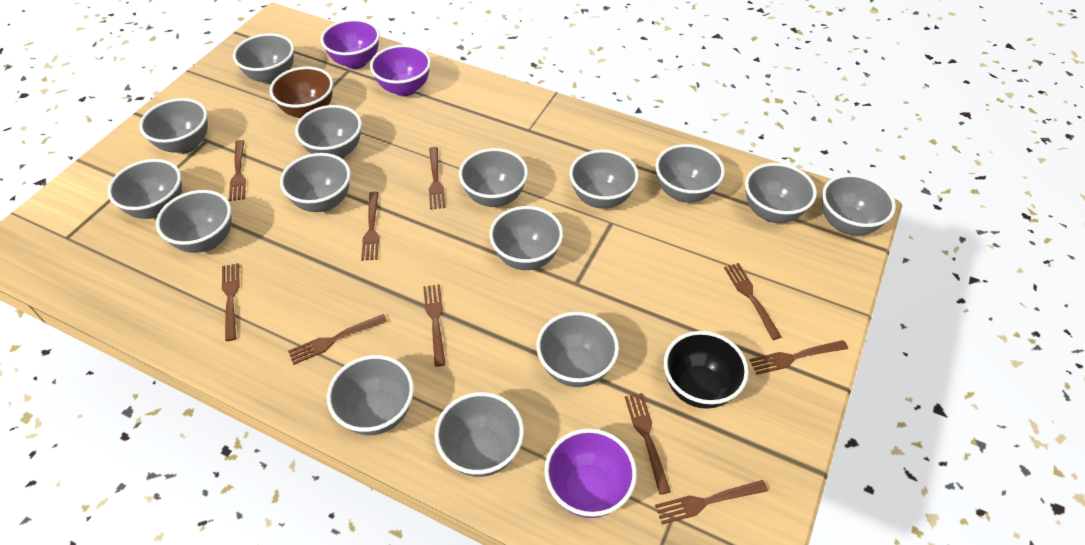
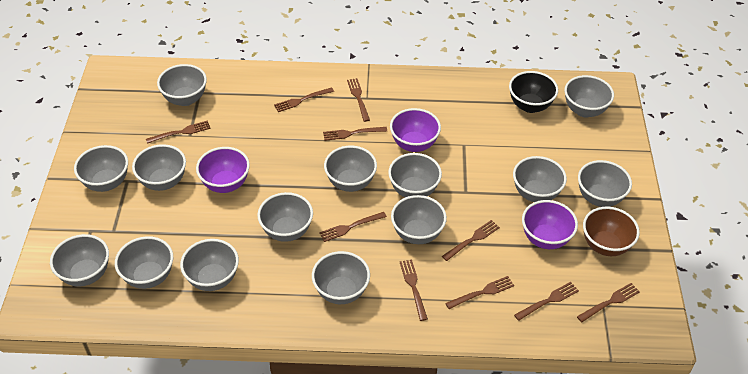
grey bowl: [107,159,182,219] [139,98,208,154] [156,190,232,253] [233,33,294,84] [280,153,351,212] [295,105,362,159] [327,355,414,435] [435,392,524,477] [459,148,528,207] [489,206,563,270] [536,312,619,387] [569,150,639,209] [655,144,725,203] [745,163,817,223] [822,174,896,235] = 15 -> [50,234,109,287] [74,145,128,192] [115,236,173,289] [132,144,186,191] [157,64,207,106] [180,239,239,291] [257,192,313,242] [312,251,370,304] [324,146,377,192] [388,153,442,197] [391,195,447,244] [513,156,567,202] [565,75,614,118] [578,160,632,207] = 14

